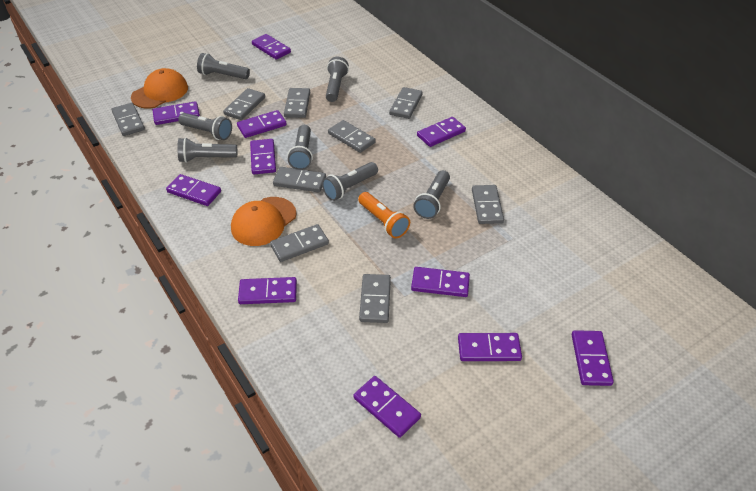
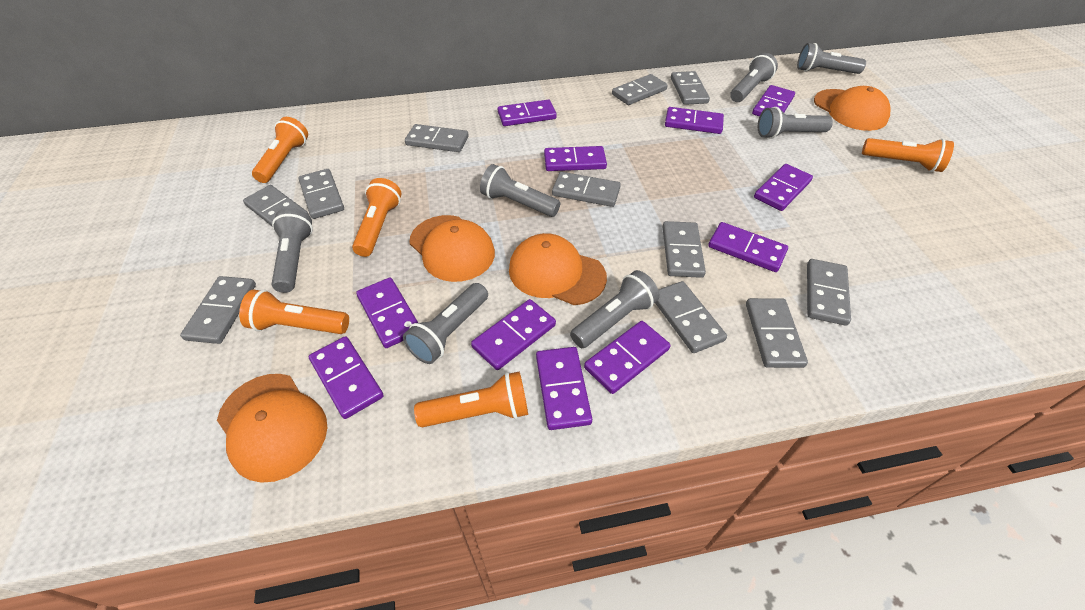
grey domino: [111,103,145,136] [223,88,265,120] [270,224,329,262] [273,167,326,192] [284,88,310,118] [328,120,376,153] [359,274,391,323] [389,87,423,119] [472,185,504,224] = 9 -> [180,276,256,344] [243,185,309,226] [299,169,344,219] [405,124,469,152] [552,172,621,207] [612,74,668,105] [655,281,727,353] [663,221,706,278] [671,71,710,105] [746,298,808,368] [807,259,851,326] = 11
orange cap: [131,68,188,109] [231,197,297,246] = 2 -> [217,374,327,483] [409,215,495,282] [509,233,607,305] [814,86,890,131] = 4
orange flashlight: [358,192,410,238] = 1 -> [239,289,349,334] [252,117,308,183] [352,178,401,257] [414,371,528,427] [862,138,954,172] = 5

